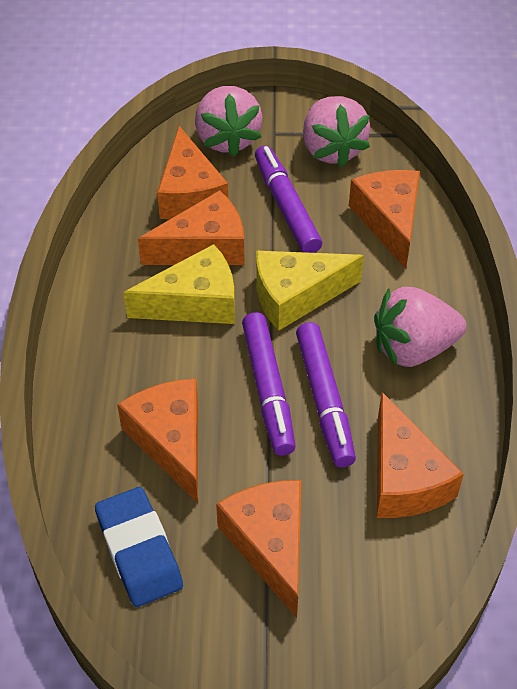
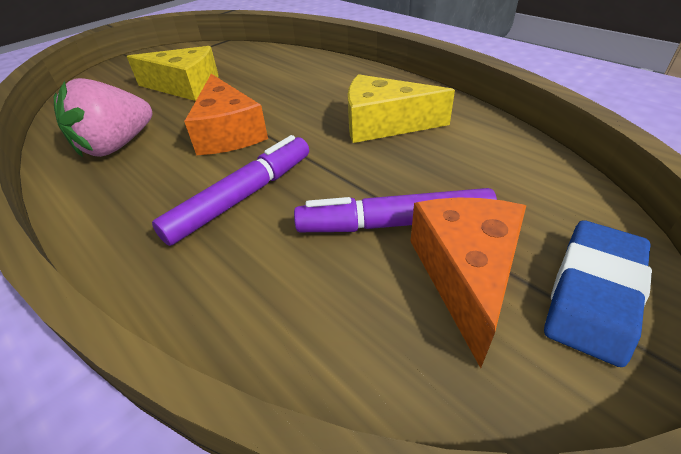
orange cheese: [117,379,198,503] [138,190,245,265] [157,126,228,219] [216,480,301,618] [349,170,420,269] [377,392,464,518] = 6 -> [184,74,268,155] [410,198,526,368] = 2
pink strawberry: [195,86,263,157] [303,96,370,167] [374,287,467,367] = 3 -> [54,78,152,157] = 1
purple marker: [242,312,295,456] [255,146,322,253] [296,322,356,467] = 3 -> [152,135,309,246] [294,188,497,232] = 2

